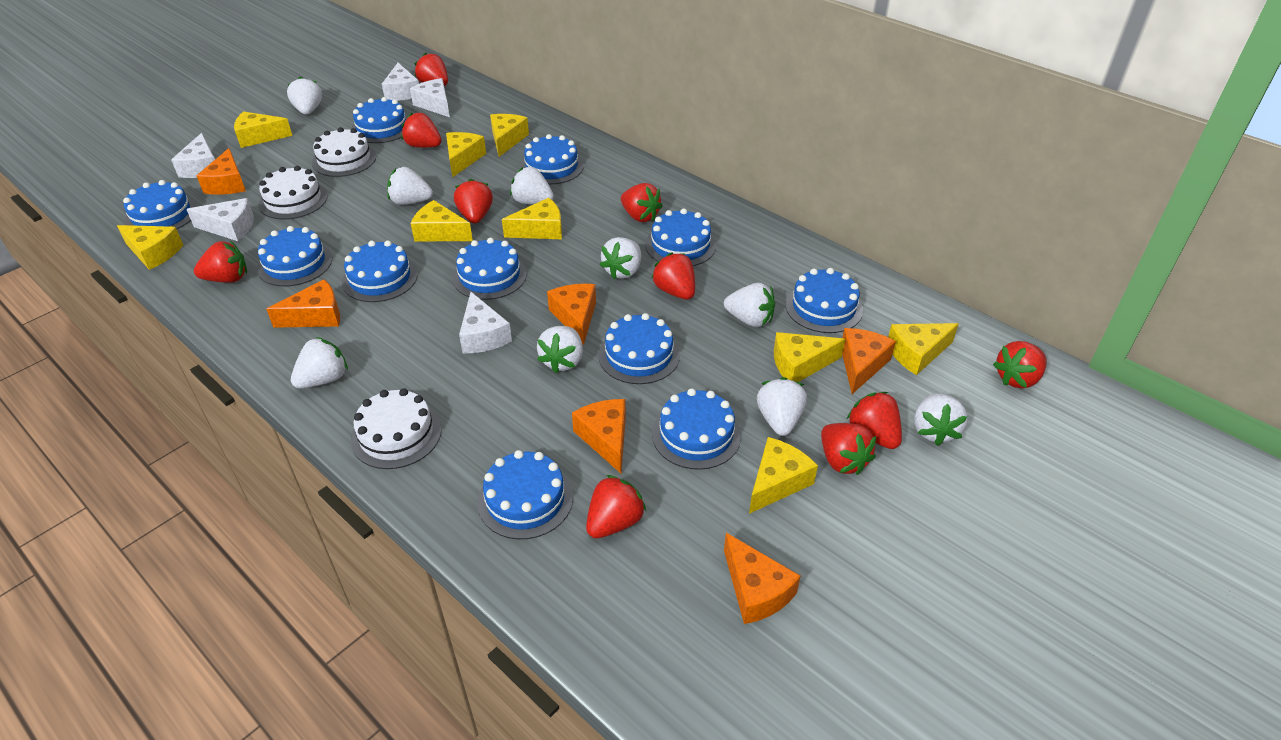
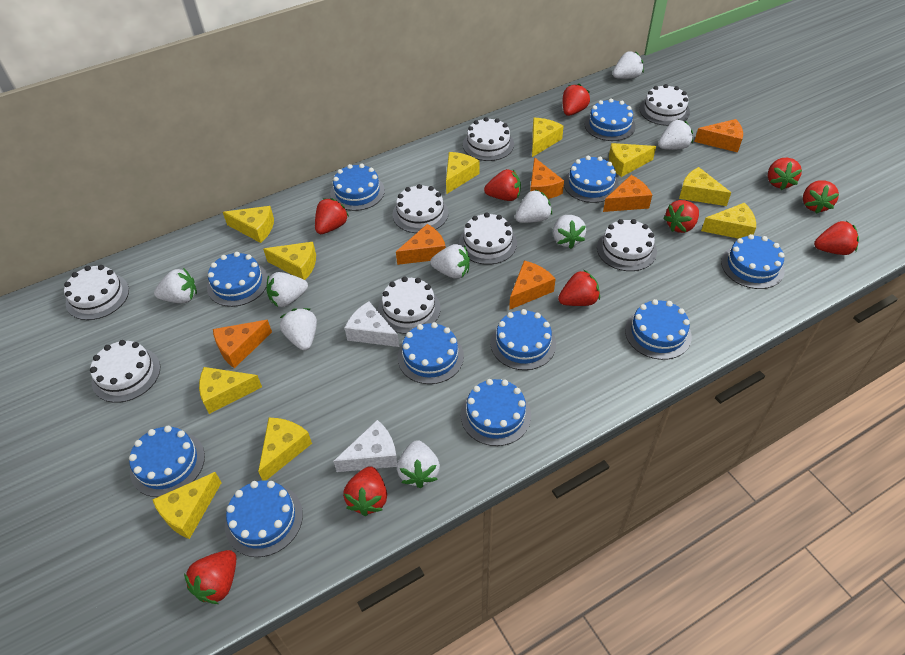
white cake: [258,166,328,219] [312,127,376,177] [351,388,442,469] = 3 -> [64,265,129,320] [90,340,160,403] [378,277,441,334] [392,184,449,233] [459,213,517,265] [463,117,514,161] [597,219,657,271] [639,84,690,126] = 8
white cheese: [171,133,215,178] [186,198,254,241] [382,63,419,101] [410,78,450,117] [459,292,512,353] = 5 -> [333,420,397,472] [345,301,400,347] = 2
yellow cheese: [117,225,183,270] [234,111,292,148] [411,200,473,242] [446,132,486,178] [490,114,529,157] [502,198,562,239] [749,437,818,514] [774,332,845,382] [888,323,959,375] = 9 -> [152,472,222,539] [199,367,262,414] [223,206,274,243] [258,418,312,481] [263,242,316,280] [446,152,479,194] [532,118,564,157] [609,143,656,177] [679,167,731,206] [701,203,756,239] = 10

